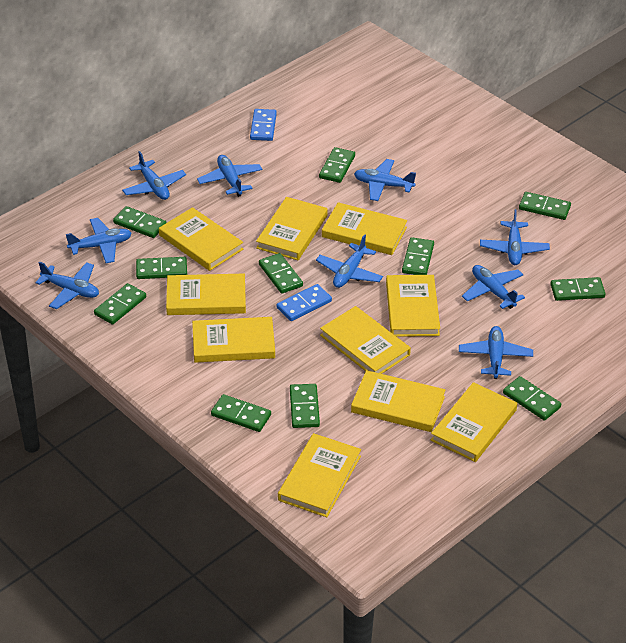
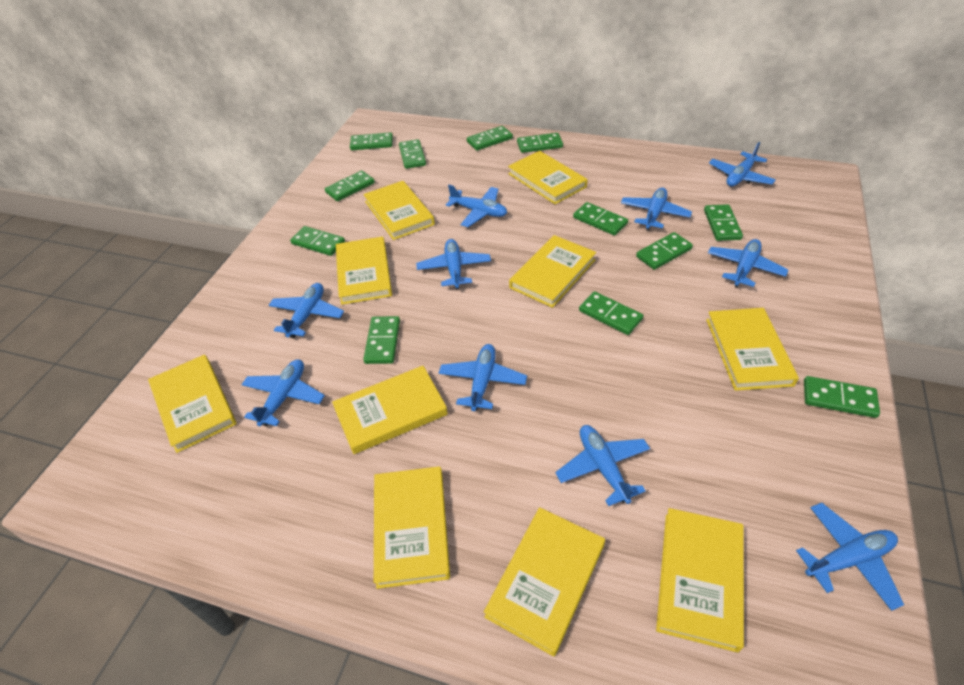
blue domino: [250,109,277,141] [277,284,332,321] = 2 -> none = 0
blue plane: [35,261,99,309] [66,218,132,263] [122,151,186,200] [197,155,262,197] [316,234,383,288] [354,159,416,201] [459,326,533,379] [462,265,525,309] [480,209,550,265] = 9 -> [241,359,325,426] [269,283,344,338] [416,239,491,289] [439,344,527,411] [446,185,507,227] [555,425,650,506] [621,188,692,231] [708,239,788,288] [709,142,776,187] [796,503,904,611] = 10
green domino: [94,283,146,325] [113,206,166,238] [136,257,187,279] [211,394,271,432] [259,253,303,294] [290,384,320,428] [319,147,355,183] [402,237,434,275] [503,376,561,421] [519,192,571,220] [551,277,605,301] = 11 -> [290,226,345,256] [325,170,375,201] [350,132,393,150] [363,316,400,364] [399,139,426,169] [467,126,513,151] [517,133,563,153] [573,202,628,236] [579,291,643,335] [636,232,693,270] [704,204,743,241] [804,376,880,418] = 12

